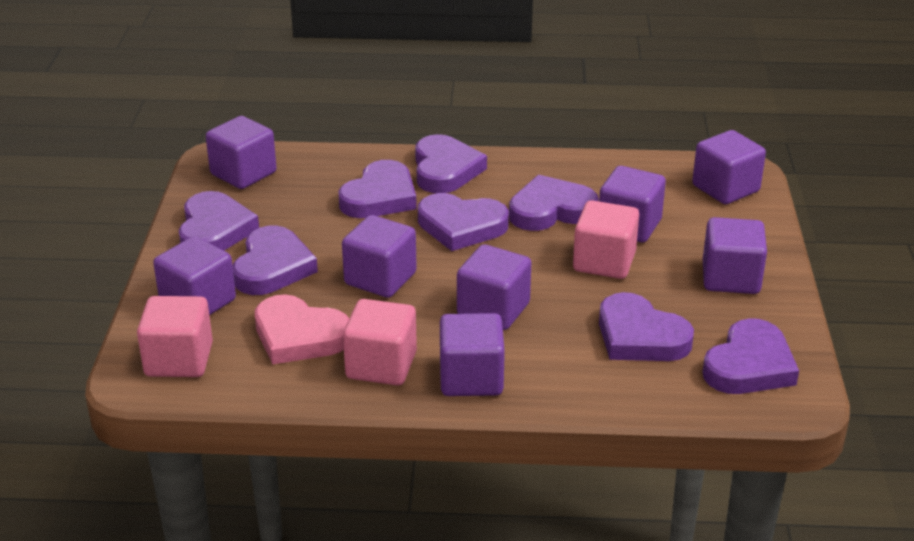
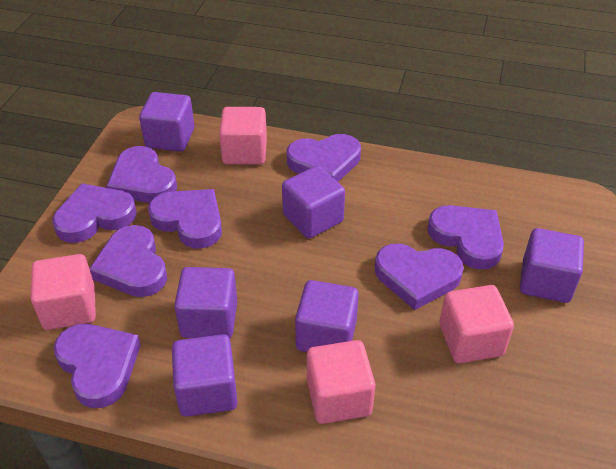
pink cube: [137,296,213,377] [343,299,417,386] [573,200,639,279] = 3 -> [30,254,96,330] [219,107,267,165] [307,340,375,424] [439,285,514,364] = 4
pink heart: [255,294,349,365] = 1 -> none = 0
purple cube: [153,236,236,315] [206,116,277,189] [342,215,417,298] [440,313,505,396] [457,244,531,330] [599,166,666,242] [692,130,766,204] [703,217,767,294] = 8 -> [139,92,194,151] [172,334,238,417] [174,267,237,338] [282,166,345,238] [295,280,359,352] [520,228,584,303] = 6

